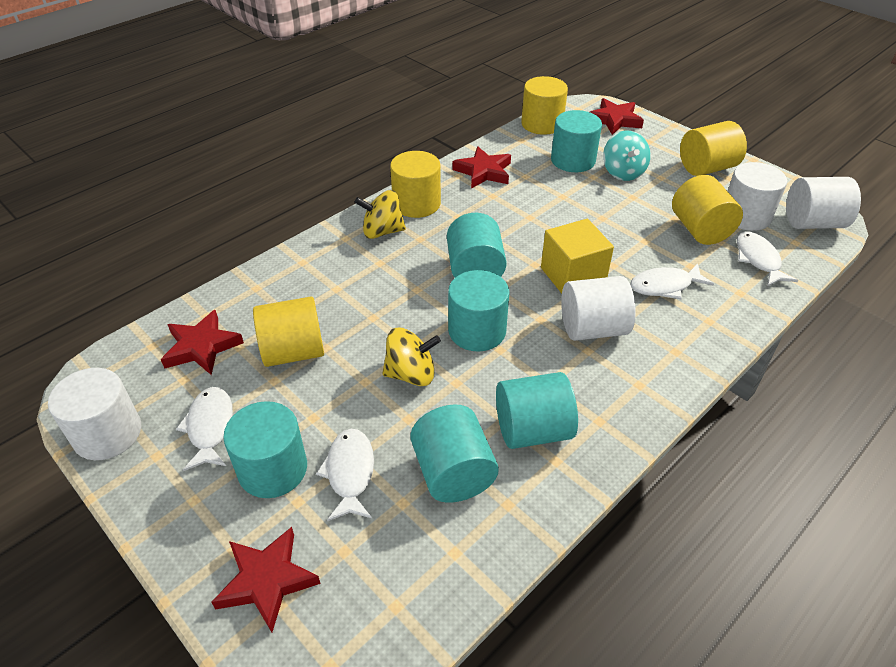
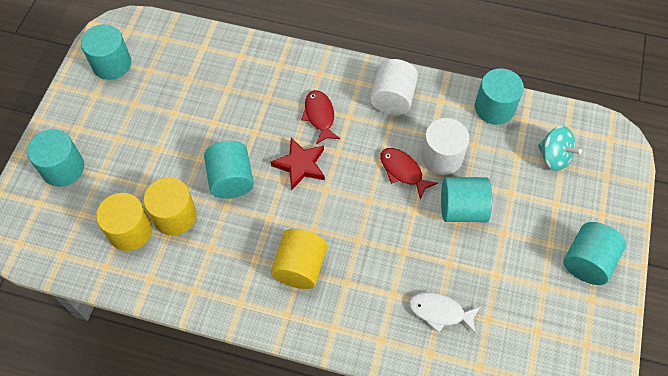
red fish: none = 0 -> [301,90,341,144] [380,148,438,199] = 2
red star: [161,310,244,375] [211,527,321,632] [452,146,511,189] [590,98,644,135] = 4 -> [271,137,325,191] = 1
white cylinder: [48,368,141,460] [561,276,636,341] [728,162,787,231] [786,177,861,229] = 4 -> [370,59,418,115] [421,118,469,175] = 2
white fish: [176,387,233,471] [316,429,374,521] [630,263,714,299] [737,231,798,287] = 4 -> [409,292,481,334] = 1
yellow cube: [541,219,614,294] = 1 -> none = 0
yellow cylinder: [253,297,324,367] [390,151,441,218] [521,76,568,135] [672,175,743,245] [680,121,747,176] = 5 -> [96,193,152,251] [143,177,197,236] [271,229,327,289] = 3
yellow spinning top: [355,190,406,239] [382,328,441,386] = 2 -> none = 0

